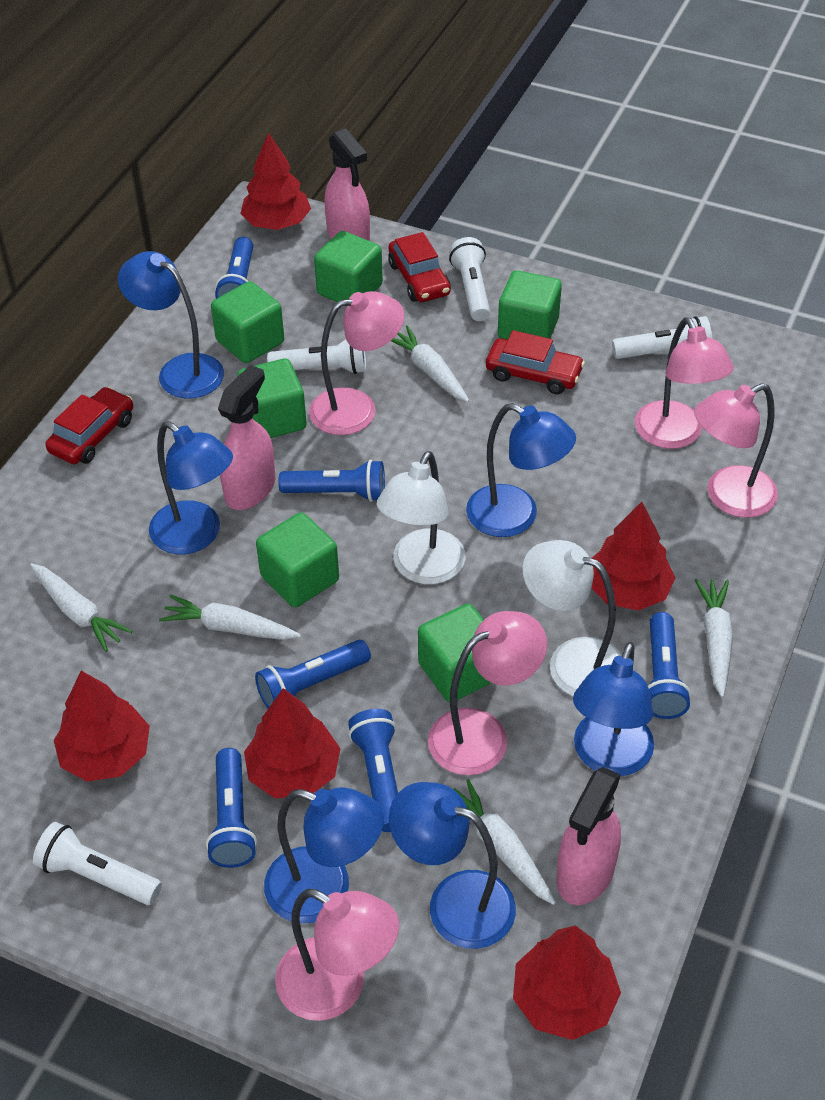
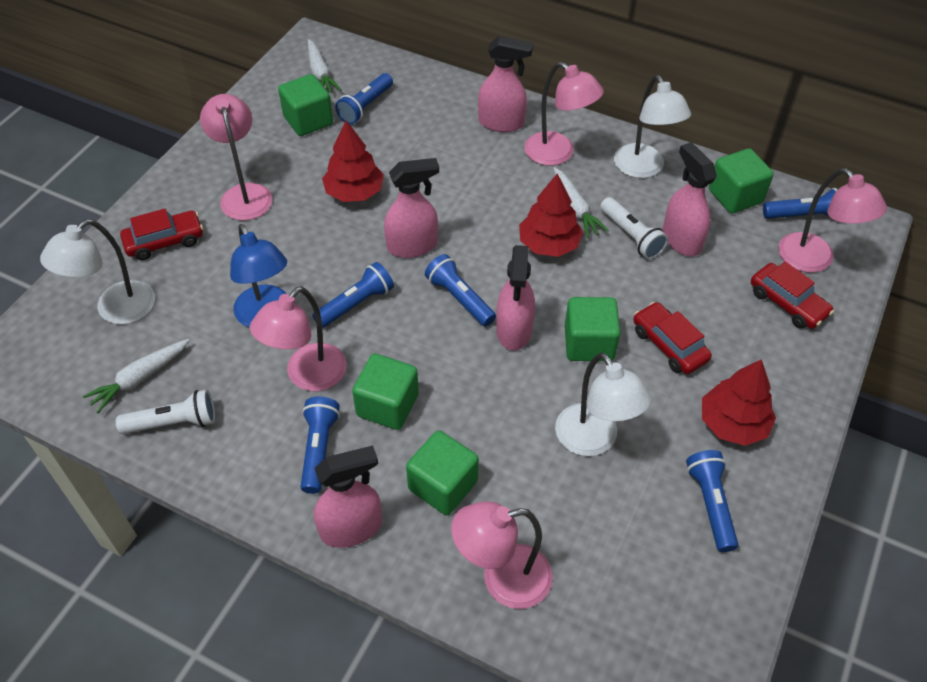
blue lamp: [118,251,224,399] [149,421,233,554] [264,787,384,923] [389,782,516,949] [466,403,576,537] [573,642,654,776] = 6 -> [230,224,287,328] = 1
green cube: [211,281,284,363] [237,359,307,438] [256,512,339,607] [314,231,383,302] [418,604,491,702] [498,270,562,340] = 6 -> [278,74,333,136] [352,354,419,430] [406,430,479,515] [565,297,620,361] [709,148,773,213] = 5
pink spray bottle: [218,365,275,510] [324,128,370,241] [556,767,621,905] = 3 -> [314,445,382,548] [384,158,439,258] [478,36,533,132] [496,245,535,351] [663,142,717,256] = 5
red tree: [54,671,150,782] [240,132,311,230] [244,688,341,798] [513,925,621,1040] [591,502,675,611] = 5 -> [322,120,384,202] [519,173,583,257] [702,359,776,446] = 3
white carrot: [30,563,132,652] [159,594,301,640] [391,325,469,402] [453,779,556,905] [695,579,733,698] = 5 -> [83,339,189,413] [308,39,341,93] [554,167,609,238] = 3
white flashlight: [33,822,162,905] [267,339,366,374] [449,237,490,321] [612,316,712,359] = 4 -> [116,390,215,434] [600,197,668,259] = 2
white lamp: [377,451,465,584] [522,540,622,696] = 2 -> [40,219,155,324] [555,352,651,456] [614,75,691,178] = 3

